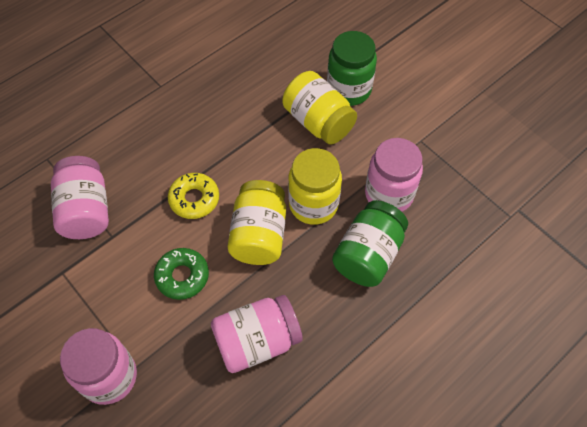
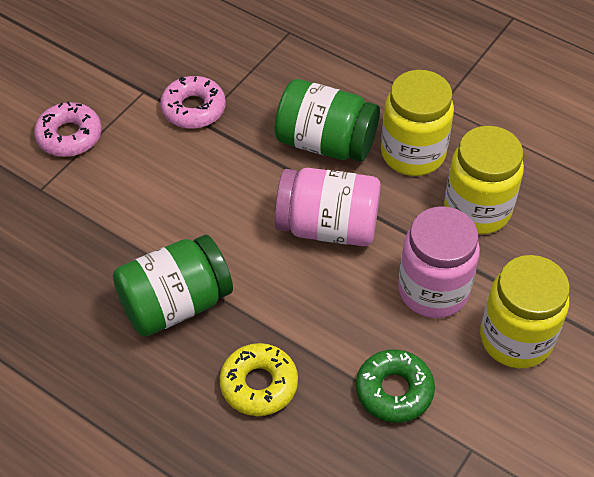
pink donut: none = 0 -> [34,101,102,157] [160,76,226,129] = 2
pink jar: [51,156,109,239] [60,328,137,405] [211,295,303,373] [365,138,423,212] = 4 -> [275,168,381,246] [398,206,480,318] = 2

